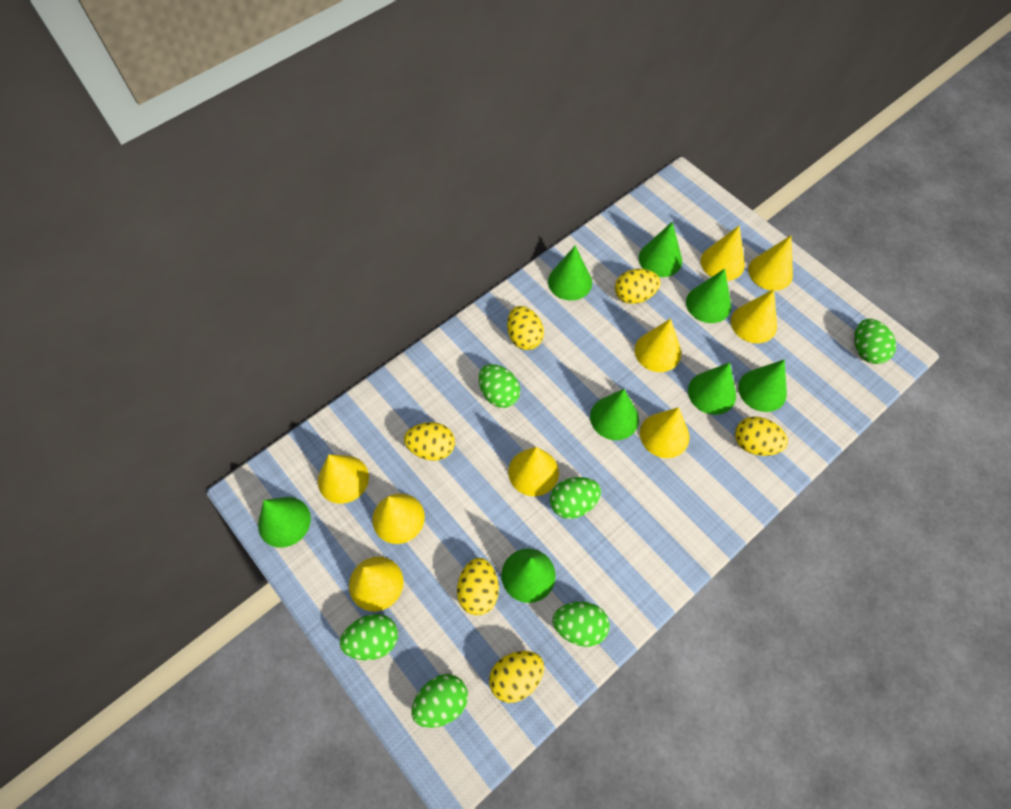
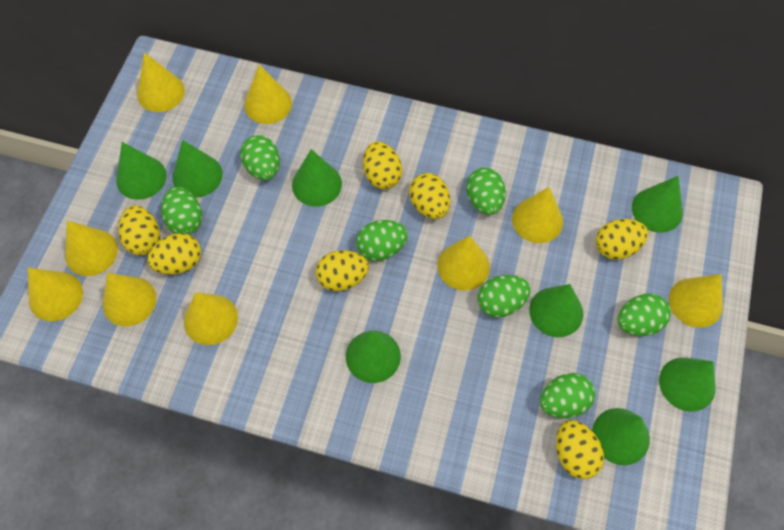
green egg: [340,614,398,660] [412,674,468,728] [479,364,520,408] [550,477,601,519] [553,602,610,647] [854,319,896,364] = 6 -> [161,187,202,235] [240,135,280,180] [356,220,408,261] [466,168,506,215] [477,275,531,318] [540,373,595,418] [617,293,671,336] = 7
yellow egg: [404,422,455,461] [457,558,499,615] [489,651,544,703] [507,306,544,350] [615,269,661,304] [735,417,788,456] = 6 -> [119,205,160,255] [147,233,201,275] [316,250,369,291] [363,142,402,189] [409,173,450,219] [556,420,604,479] [596,219,648,260] = 7

